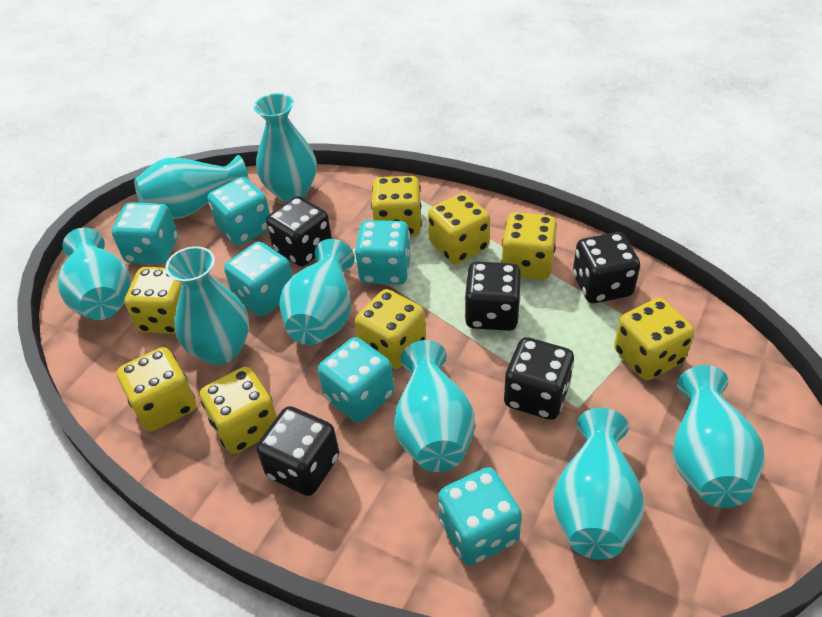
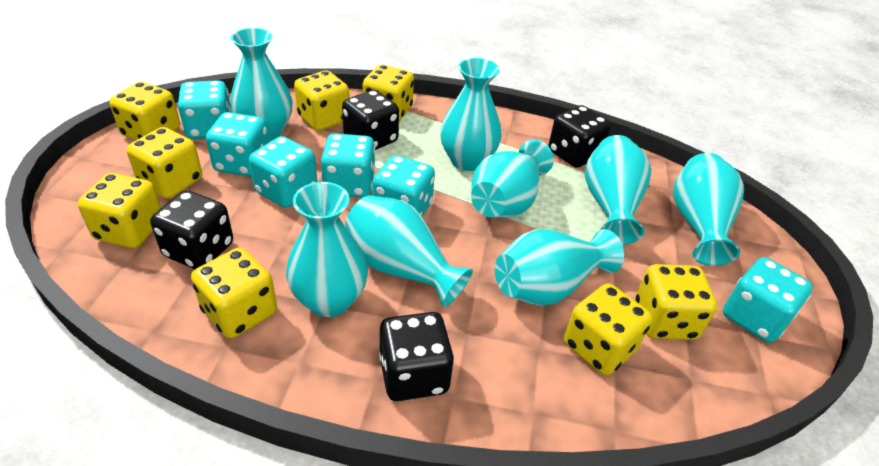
black dice: [256,406,339,496] [266,196,332,267] [464,262,521,331] [504,337,574,420] [573,232,640,303] = 5 -> [150,190,233,269] [342,90,399,150] [379,312,454,401] [548,105,611,168] = 4

